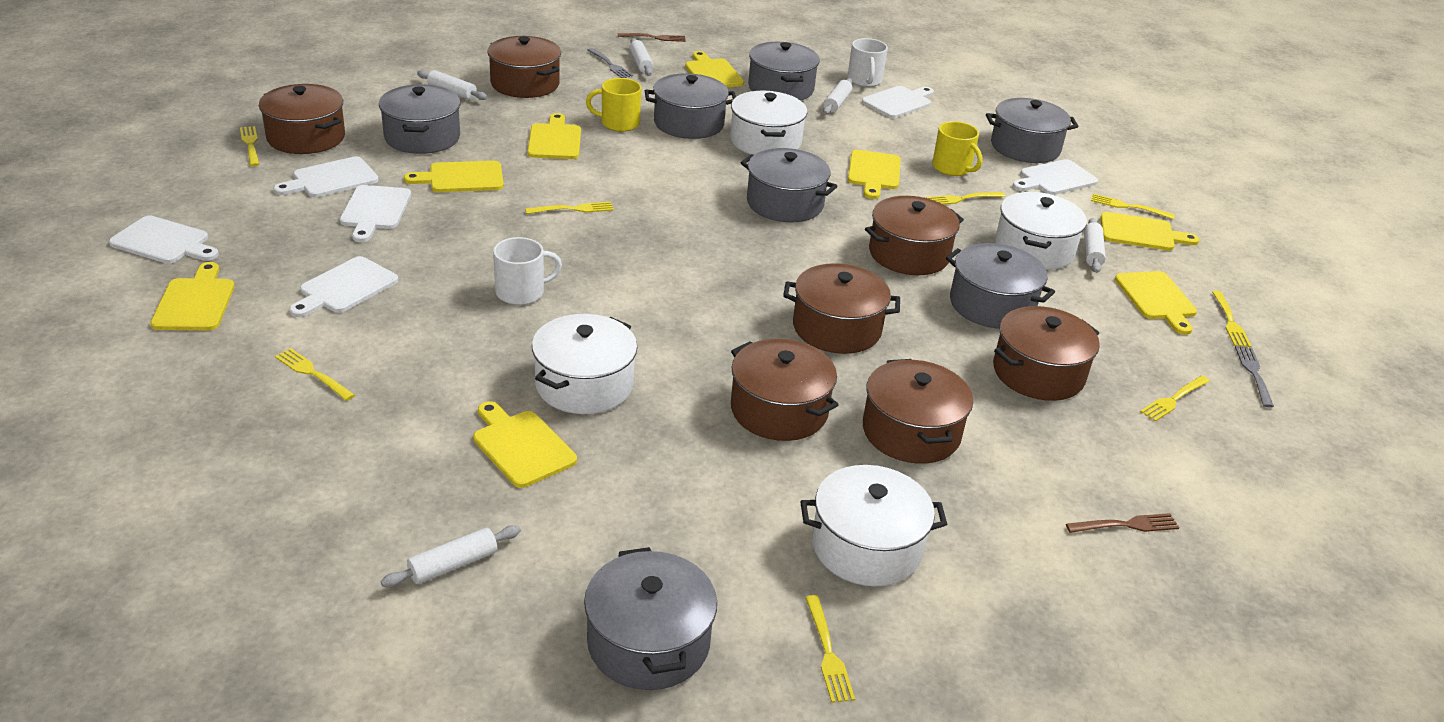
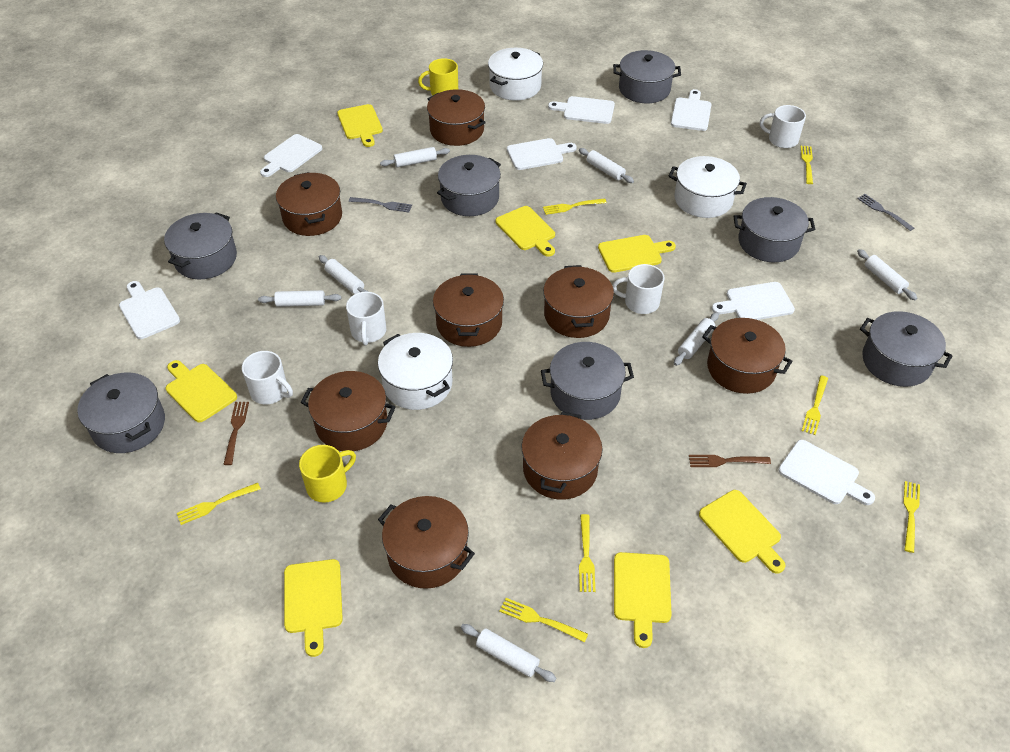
brown pot: [259,84,345,154] [487,36,561,98] [731,339,838,441] [783,263,900,354] [863,359,973,464] [865,196,964,275] [993,306,1100,401] = 7 -> [276,172,342,236] [301,371,396,451] [378,496,475,589] [427,89,486,146] [433,273,504,347] [521,411,603,500] [543,265,614,338] [702,318,792,394] = 8
white cutting board: [109,215,219,264] [273,156,379,197] [289,256,398,317] [340,185,411,242] [862,86,934,118] [1013,159,1098,195] = 6 -> [119,281,180,339] [260,134,322,177] [507,138,577,170] [548,96,615,124] [671,89,712,131] [712,282,795,320] [778,440,875,505] = 7
white mug: [493,237,562,305] [848,38,888,87] = 2 -> [242,351,293,404] [346,292,386,345] [612,264,665,314] [760,105,806,148] = 4
white pot: [532,314,637,414] [730,91,807,155] [800,465,947,586] [995,192,1087,270] = 4 -> [378,333,453,410] [488,48,543,101] [669,156,747,218] = 3
white rolling pin: [381,525,521,587] [417,70,488,100] [629,38,653,76] [823,78,853,115] [1084,218,1106,273] = 5 -> [258,290,341,307] [319,255,369,294] [380,147,450,167] [461,624,556,682] [579,148,634,183] [674,312,719,366] [857,249,917,300] = 7
yellow cutting board: [150,262,235,330] [404,161,504,192] [473,401,577,488] [527,113,581,159] [685,51,744,87] [848,150,901,199] [1100,212,1199,251] [1115,271,1197,335] = 8 -> [166,360,237,423] [284,559,343,657] [337,104,383,147] [496,206,555,256] [598,235,676,273] [614,552,672,648] [699,490,786,574] = 7
yellow fork: [240,126,259,166] [275,348,355,401] [525,202,614,214] [805,595,855,703] [926,192,1005,205] [1091,194,1175,219] [1140,376,1210,422] [1212,291,1251,347] = 8 -> [177,483,261,525] [499,598,588,642] [543,199,607,215] [579,514,595,592] [800,146,813,184] [802,376,828,435] [903,481,920,553] = 7

